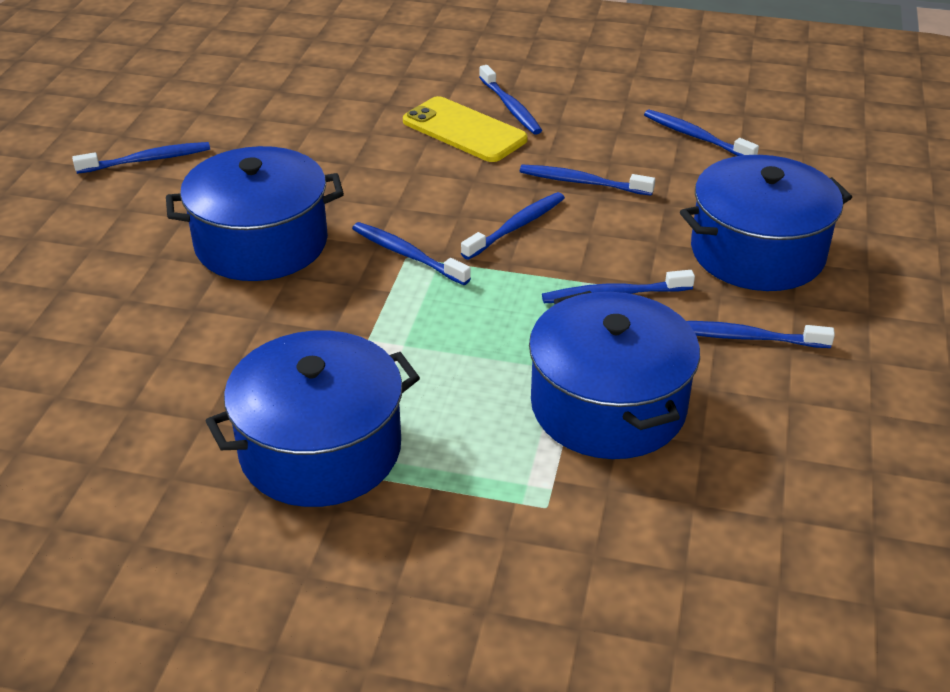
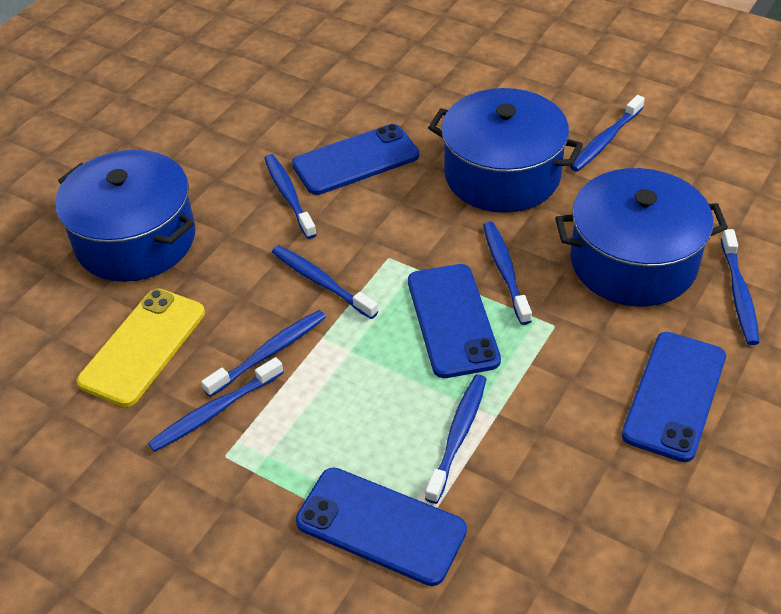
blue phone: none = 0 -> [292,124,419,195] [296,468,467,586] [408,264,501,378] [622,332,726,462] = 4
blue pot: [166,146,344,281] [206,330,420,507] [529,291,700,459] [680,155,852,291] = 4 -> [55,150,195,282] [428,88,583,213] [555,168,728,306] = 3

